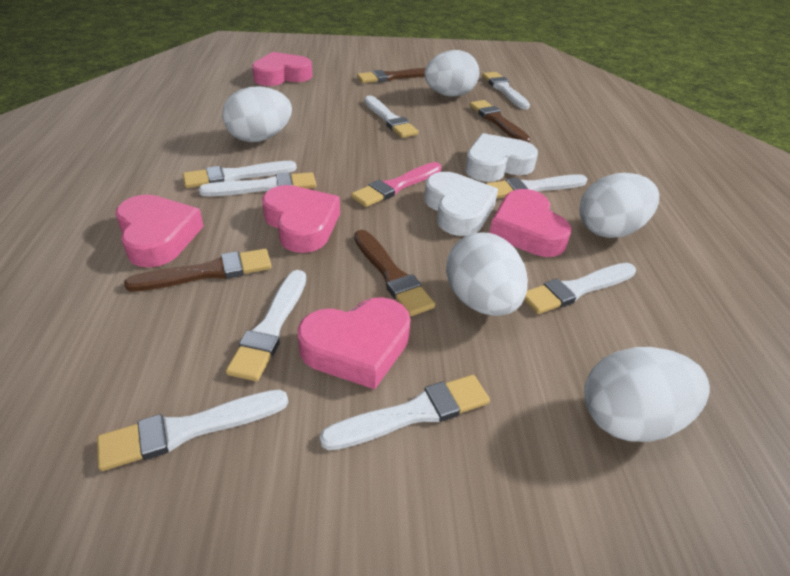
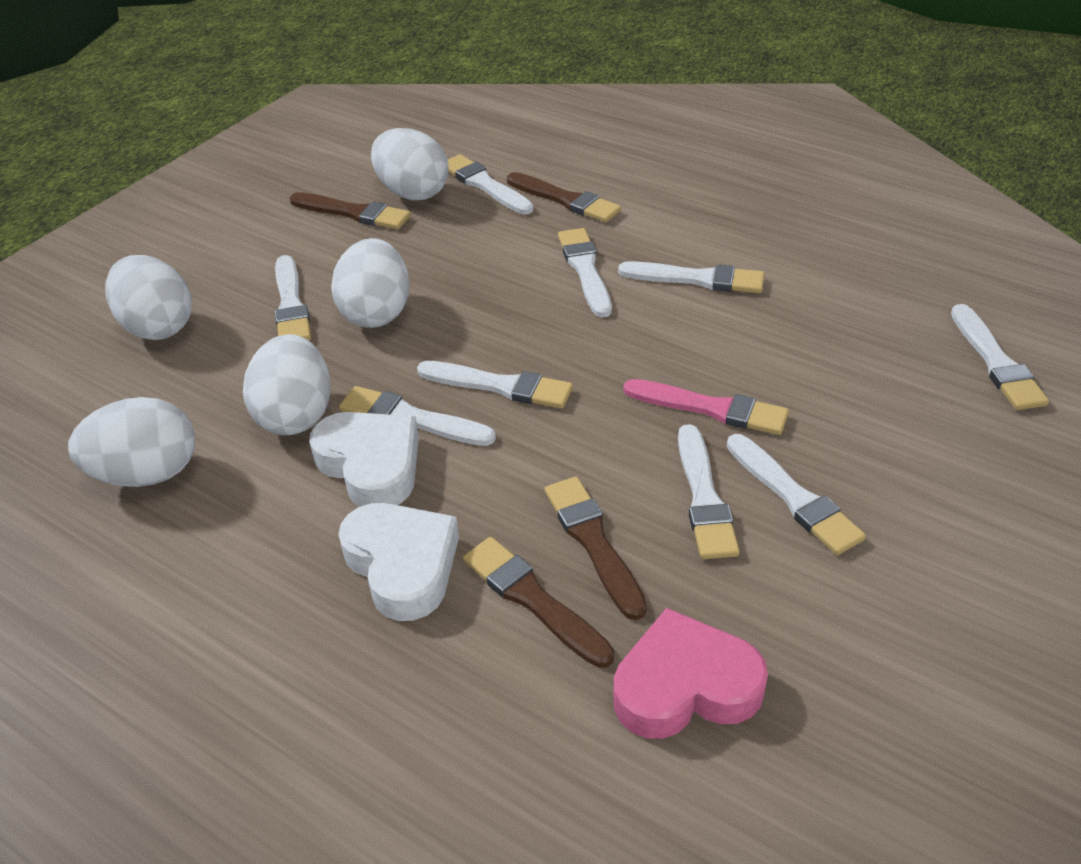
pink heart: [115,195,204,267] [252,52,312,86] [262,185,340,253] [297,297,411,389] [489,189,572,257] = 5 -> [613,608,768,739] = 1

